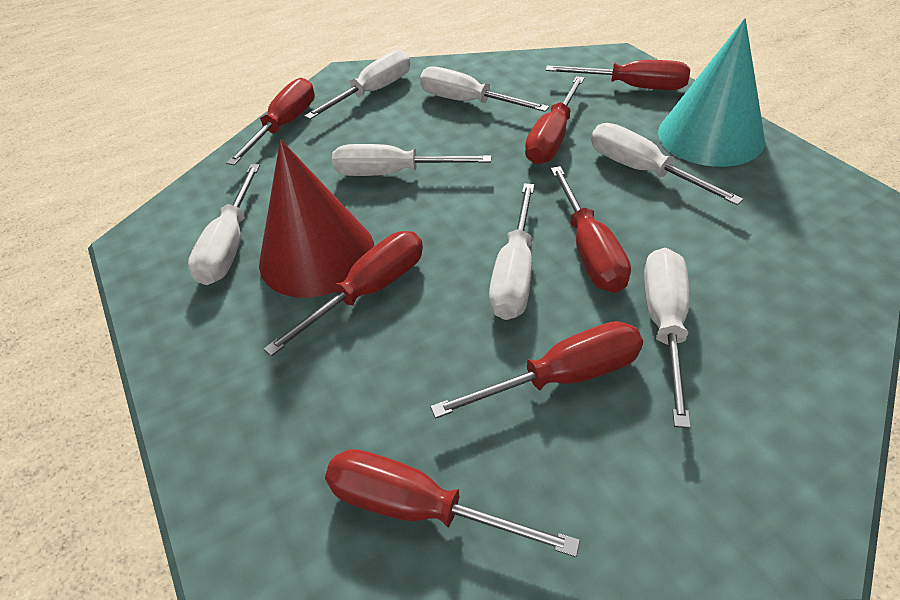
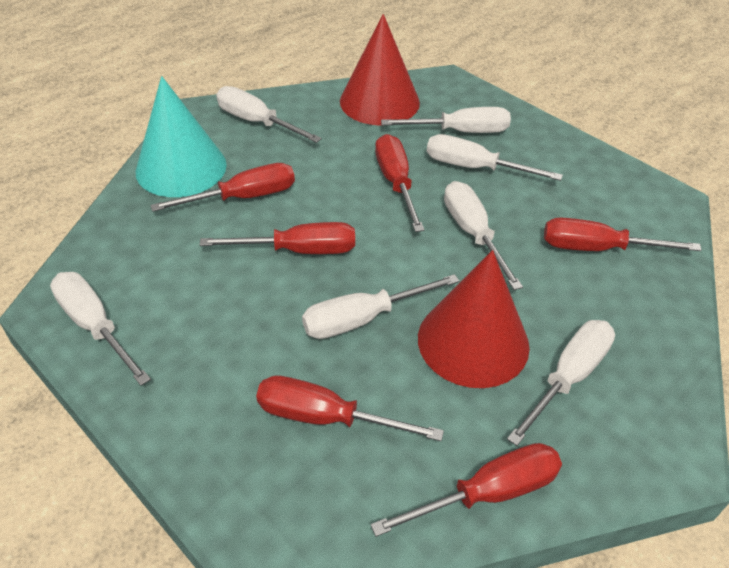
red cone: [259,140,374,298] = 1 -> [340,14,420,126] [418,250,530,388] = 2
red screwdriver: [226,78,315,166] [264,231,423,357] [325,449,580,557] [430,321,643,419] [525,76,584,164] [545,60,691,90] [551,166,631,293] = 7 -> [150,163,295,212] [200,222,355,254] [256,376,444,441] [370,443,562,537] [375,134,424,232] [544,218,702,251] = 6

